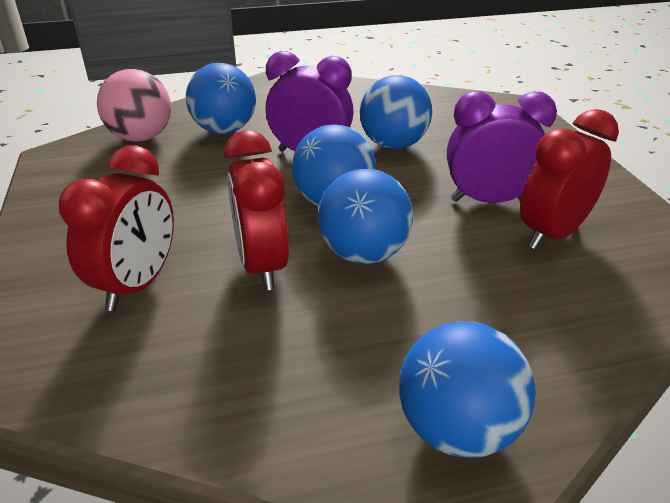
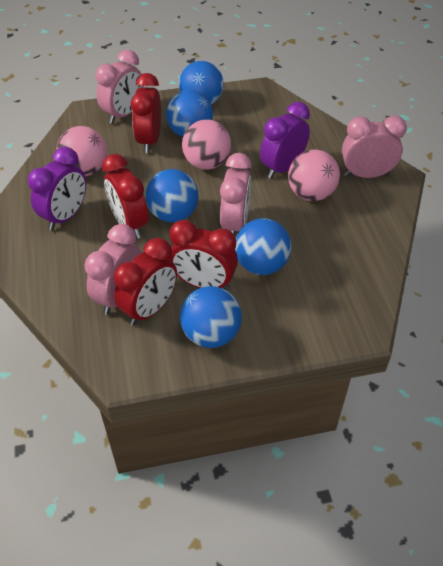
pink ball: [97,69,171,142] = 1 -> [56,126,107,176] [182,120,231,170] [288,149,340,201] = 3
pink clock: none = 0 -> [84,224,141,315] [96,49,144,124] [220,153,252,236] [342,116,407,178] = 4
red clock: [59,146,174,311] [224,130,289,291] [520,109,619,250] = 3 -> [102,154,148,238] [114,238,177,326] [131,73,161,153] [169,220,238,290] = 4

